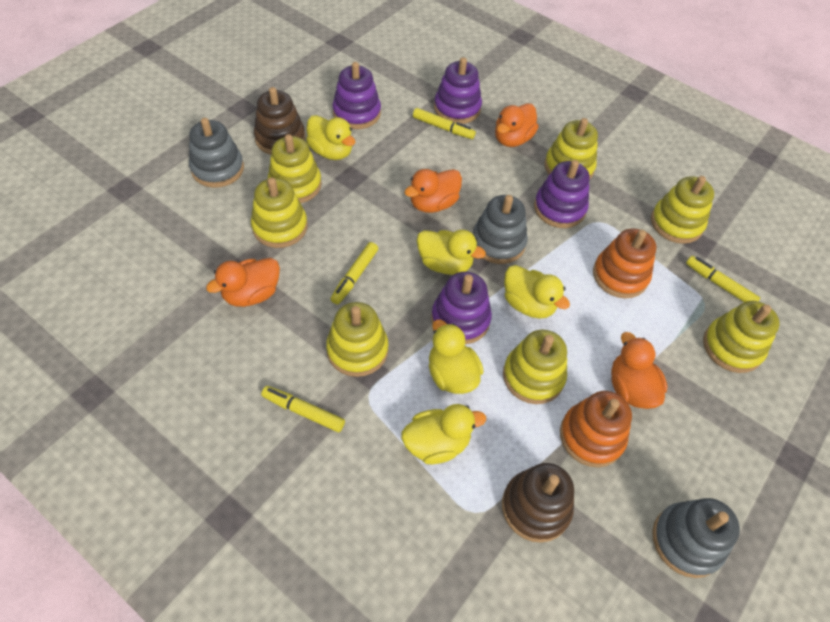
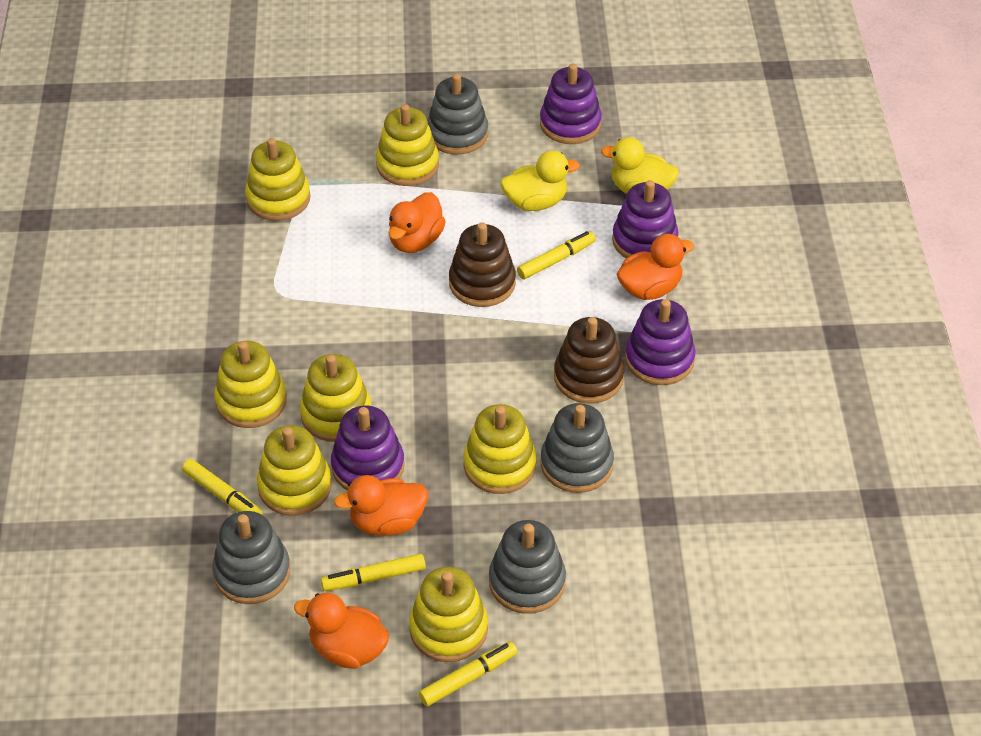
grey stacking toy: [189,118,244,188] [473,195,528,264] [652,498,740,578] = 3 -> [212,511,290,604] [427,74,488,155] [489,520,566,614] [541,403,614,493] = 4
orange stacking toy: [560,391,632,467] [593,229,656,298] = 2 -> none = 0
yellow duck: [306,115,356,160] [401,404,486,464] [417,230,486,275] [429,320,484,394] [504,265,570,319] = 5 -> [501,150,580,211] [601,137,679,194] = 2

